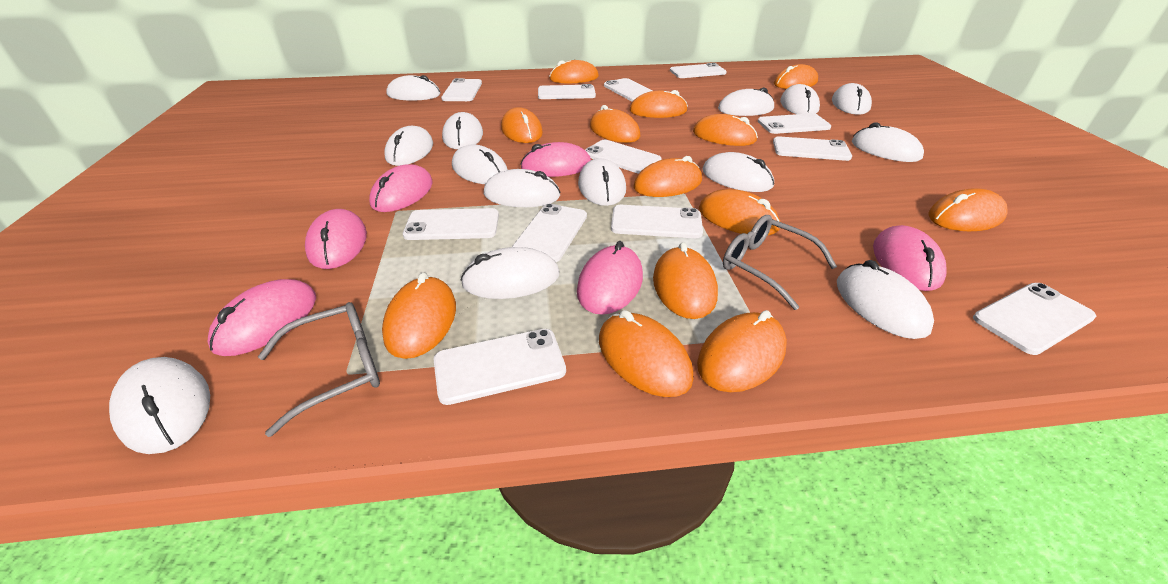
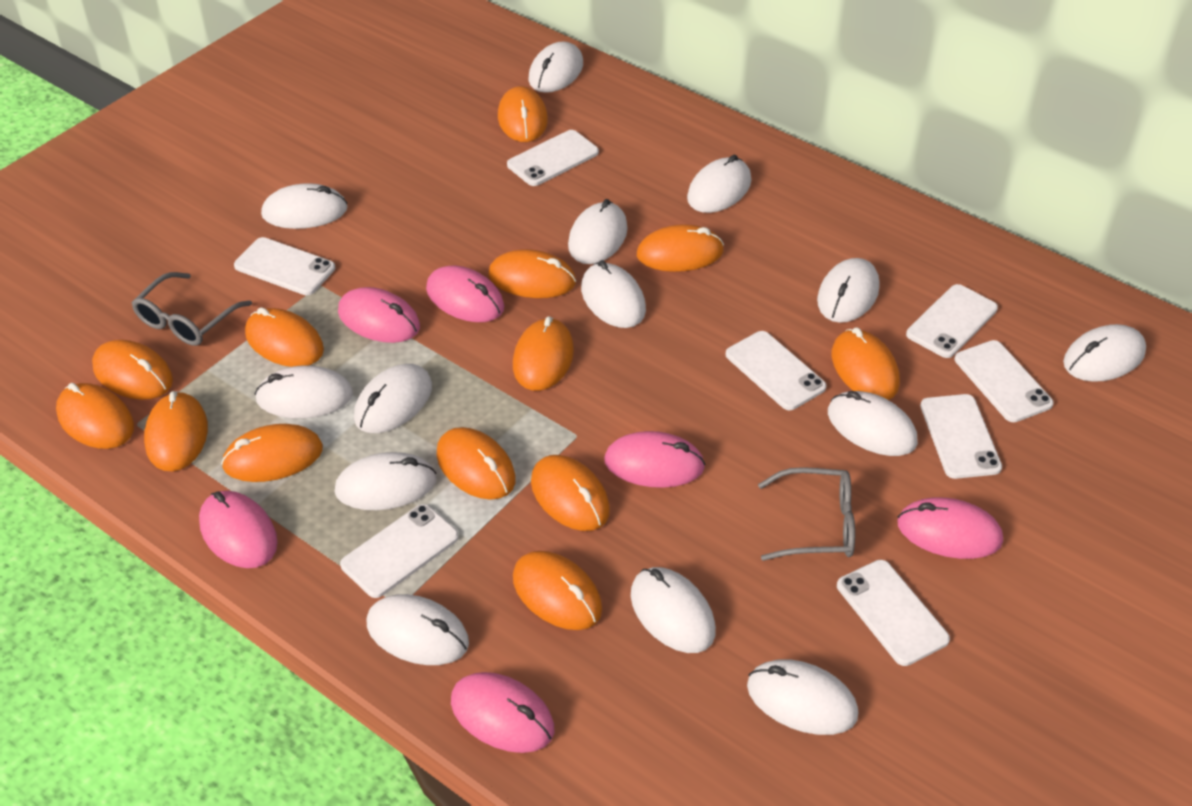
white phone: [403,208,499,240] [434,329,566,405] [441,78,482,101] [512,204,587,262] [538,84,596,99] [585,140,661,174] [604,78,652,102] [611,205,703,238] [670,63,727,78] [758,113,831,134] [773,136,852,161] [973,283,1096,355] = 12 -> [234,237,335,295] [340,504,459,598] [507,130,599,186] [726,331,827,410] [837,560,950,666] [906,284,998,358] [920,394,1002,479] [955,340,1054,422] = 8

